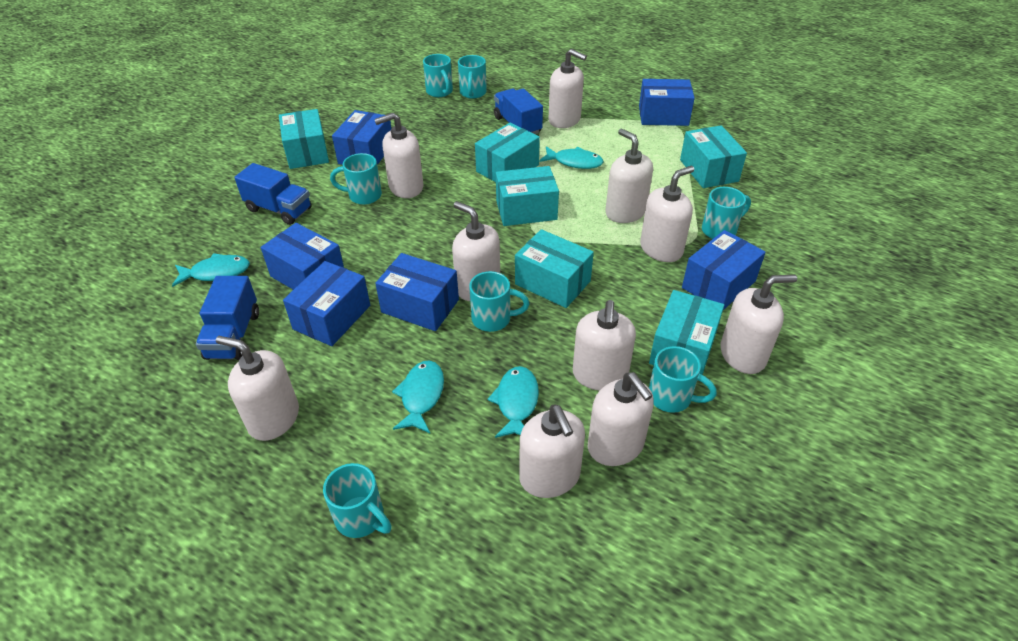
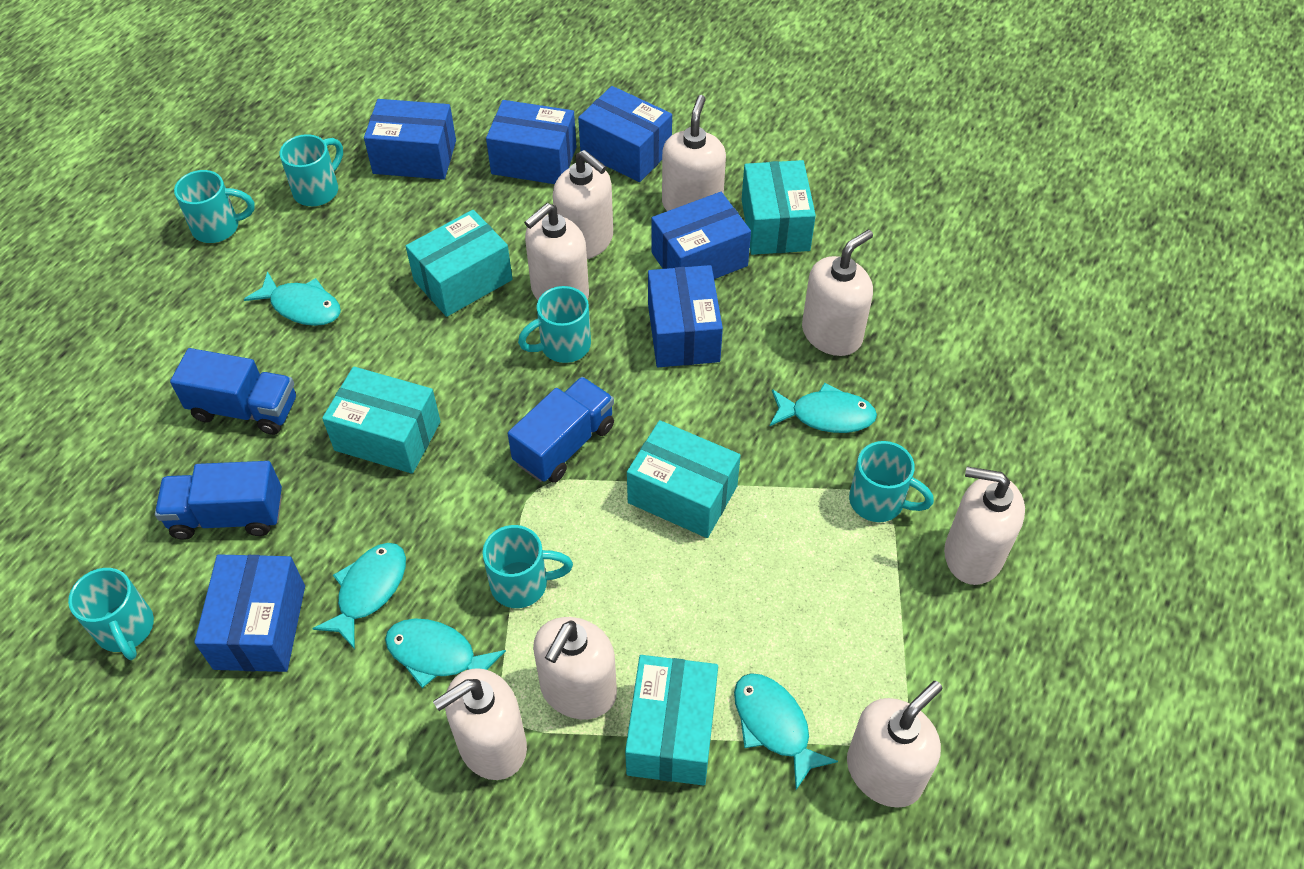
turquoise box: [279,109,329,169] [475,123,540,182] [496,166,559,226] [515,229,594,308] [649,290,724,375] [680,125,747,188] = 6 -> [322,367,441,474] [406,210,512,317] [625,655,718,786] [627,420,741,538] [742,160,816,255] = 5
turquoise fish: [172,253,250,287] [392,361,444,433] [488,366,539,438] [539,146,604,169] = 4 -> [244,271,341,326] [312,543,406,649] [385,619,506,688] [734,673,838,790] [770,383,877,433] = 5
turquoise mug: [323,463,392,538] [330,153,382,205] [423,54,453,97] [458,55,487,99] [469,271,529,332] [649,346,717,413] [702,187,751,239] = 7 -> [68,568,154,660] [174,170,255,243] [280,134,343,206] [482,525,573,608] [518,286,591,363] [849,441,934,522] = 6
white soap dispenser: [216,336,299,441] [374,113,423,198] [452,201,500,301] [519,405,585,498] [548,49,587,128] [573,300,636,391] [588,372,654,466] [605,129,653,223] [640,166,694,262] [720,274,797,374] = 10 -> [433,668,527,780] [524,203,589,300] [533,617,617,719] [553,150,613,259] [662,95,726,211] [802,230,873,356] [847,681,943,808] [944,467,1025,585] = 8

